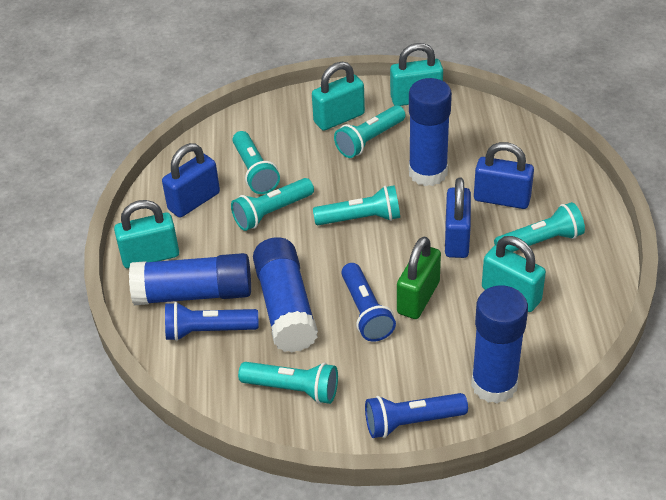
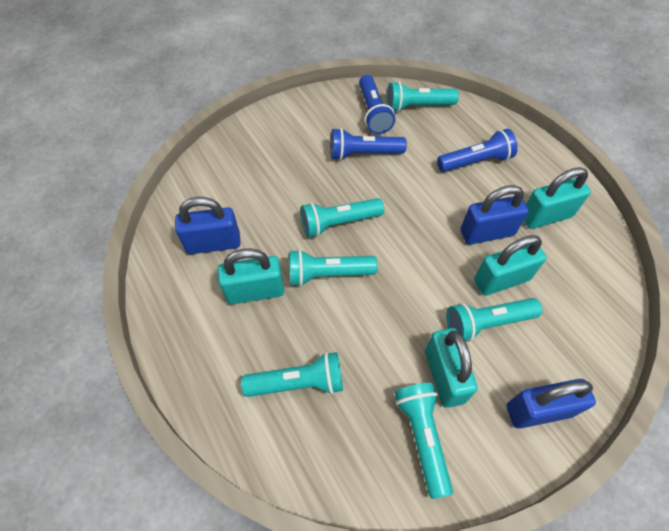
blue glue stick: [129,253,251,305] [253,237,318,353] [409,78,452,186] [471,285,528,404] = 4 -> none = 0
green padlock: [397,236,441,319] = 1 -> none = 0

